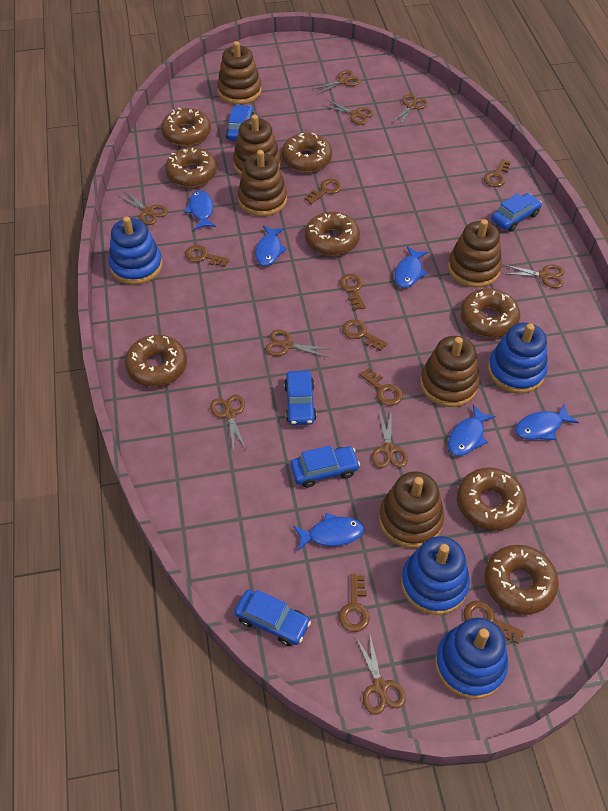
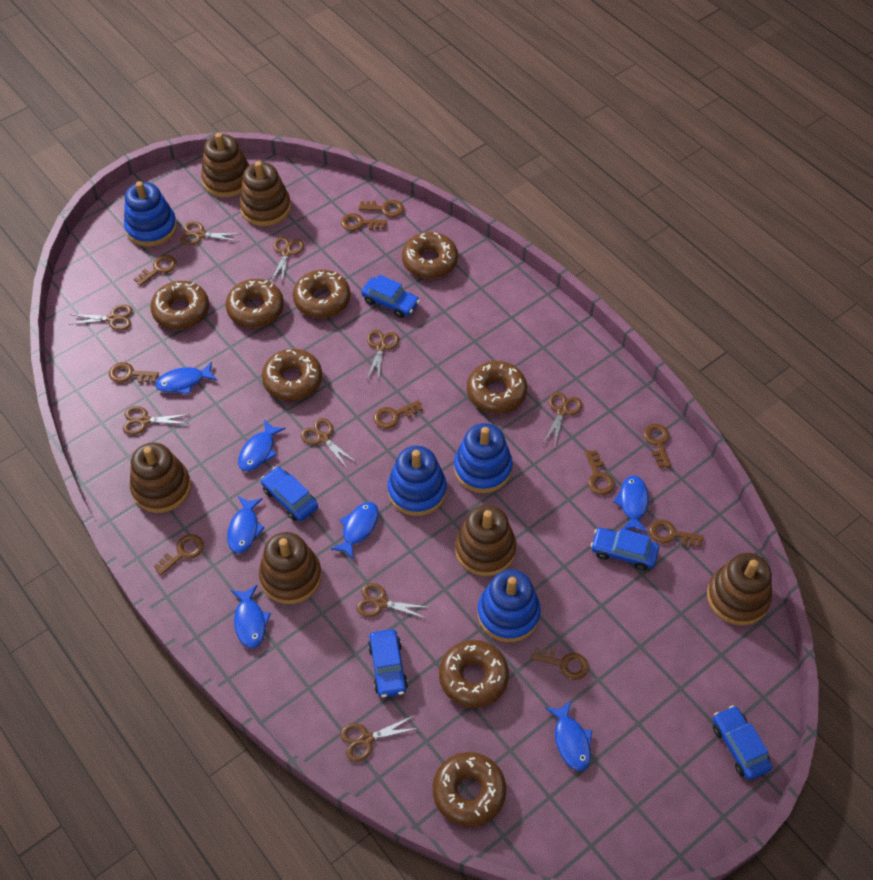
blue fish: [184,190,216,230] [255,226,287,266] [293,513,364,551] [394,246,428,288] [448,405,496,456] [515,403,579,440] = 6 -> [155,361,218,394] [227,496,265,554] [231,585,271,648] [238,419,286,471] [331,502,379,560] [545,700,592,771] [613,475,649,533] = 7
brown key: [185,245,230,267] [304,178,342,204] [339,274,366,310] [339,574,370,632] [342,319,388,351] [359,368,403,406] [464,601,524,644] [484,159,511,187] = 8 -> [109,362,159,383] [134,255,177,286] [154,534,204,575] [341,213,387,231] [358,200,404,217] [374,400,423,429] [531,647,589,680] [585,450,615,495] [643,424,671,468] [649,519,704,547] = 10

